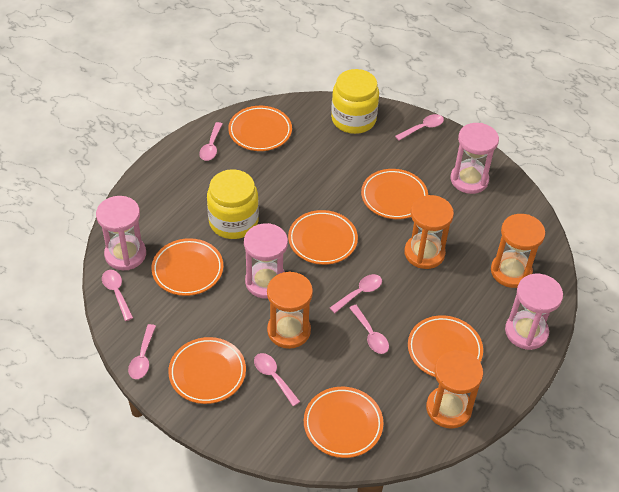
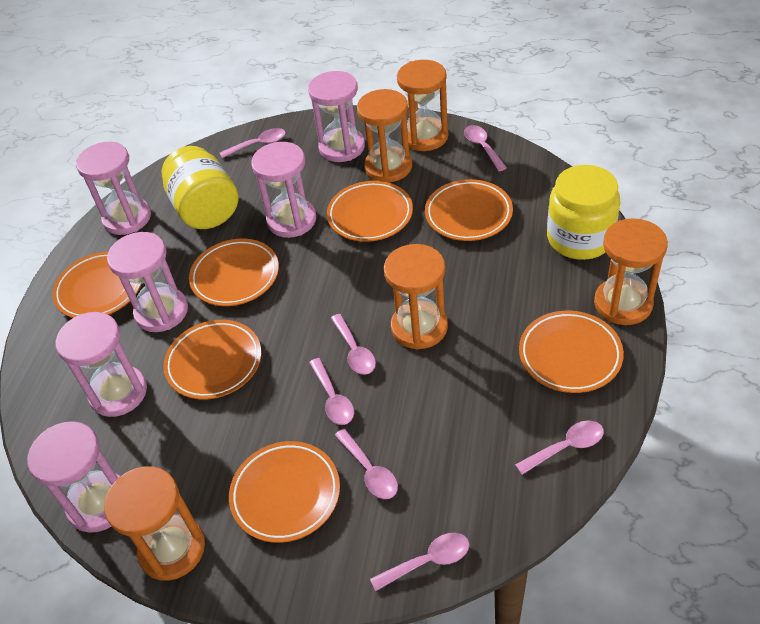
orange hourglass: [267,272,313,349] [404,195,454,269] [426,350,483,429] [491,214,545,288] = 4 -> [104,466,205,581] [357,89,412,182] [384,244,448,349] [397,60,448,151] [594,218,668,325] = 5
pink hourglass: [96,196,146,270] [244,223,288,299] [450,123,499,194] [505,274,563,350] = 4 -> [27,421,120,533] [55,312,147,417] [76,142,151,235] [107,232,188,332] [251,142,316,238] [308,71,365,162] = 6

